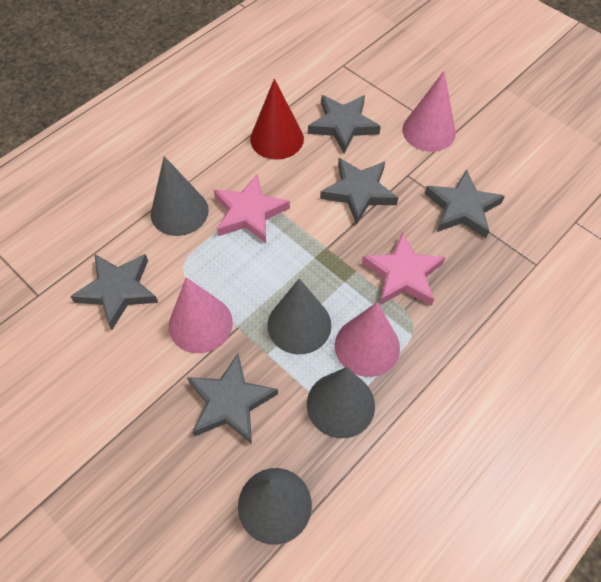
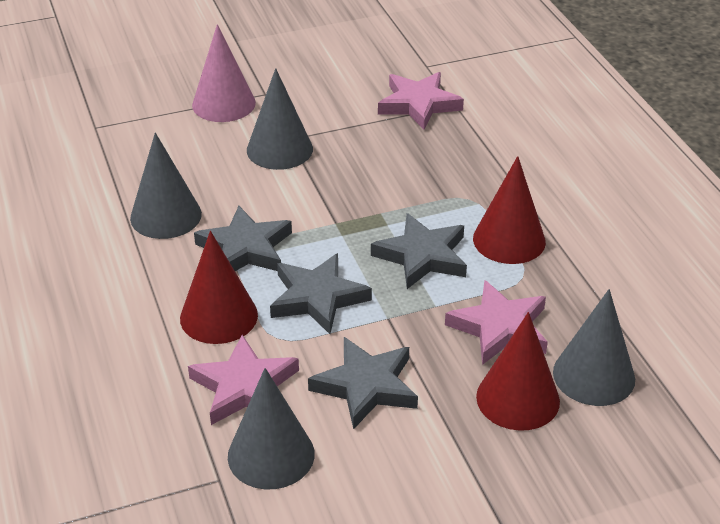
grey star: [70,254,158,330] [187,354,278,444] [308,95,381,154] [320,158,398,224] [425,169,505,238] = 5 -> [194,206,292,271] [270,253,372,334] [308,337,418,430] [371,213,467,289] = 4
pink cone: [169,277,233,353] [335,302,400,377] [402,71,456,152] = 3 -> [192,24,256,122] = 1
pink star: [214,174,290,243] [362,232,446,306] = 2 -> [188,335,299,425] [378,72,464,130] [445,280,548,365] = 3
red cone: [250,79,304,160] = 1 -> [180,231,258,344] [473,156,546,264] [476,312,560,431] = 3

